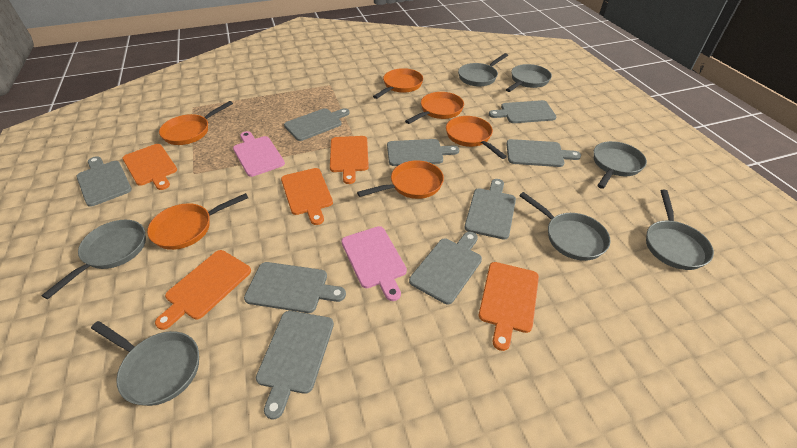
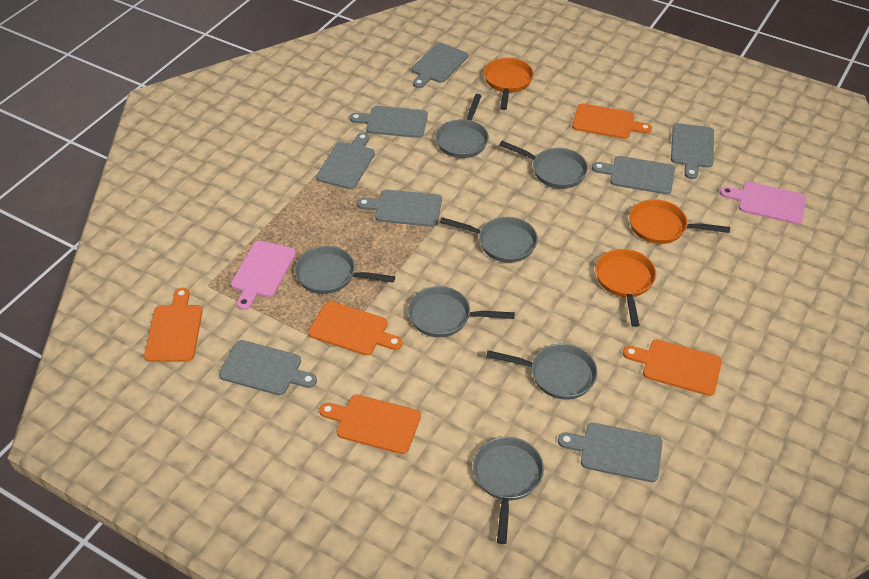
grey cutting board: [77,156,132,207] [244,262,346,313] [256,311,334,419] [284,108,350,141] [387,139,459,166] [409,232,482,304] [465,179,516,240] [489,100,556,123] [506,139,581,167] = 9 -> [219,340,317,395] [316,133,375,189] [350,106,428,138] [357,189,442,227] [412,43,468,88] [558,423,663,482] [592,156,675,194] [671,123,714,179] = 8
orange pan: [147,193,248,250] [159,101,233,145] [357,160,444,199] [373,68,423,99] [405,92,464,124] [446,116,507,159] = 6 -> [484,58,534,110] [596,249,656,327] [629,199,730,244] = 3

